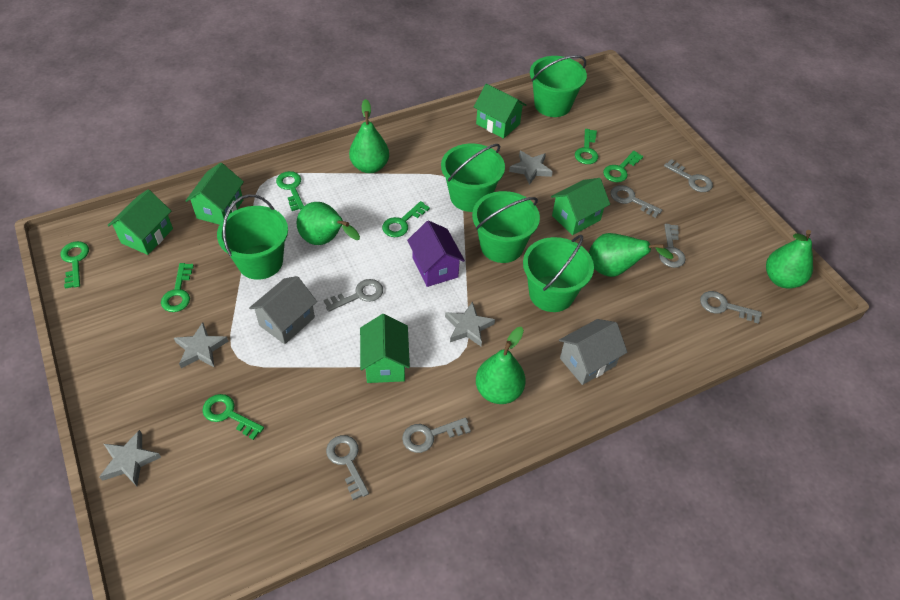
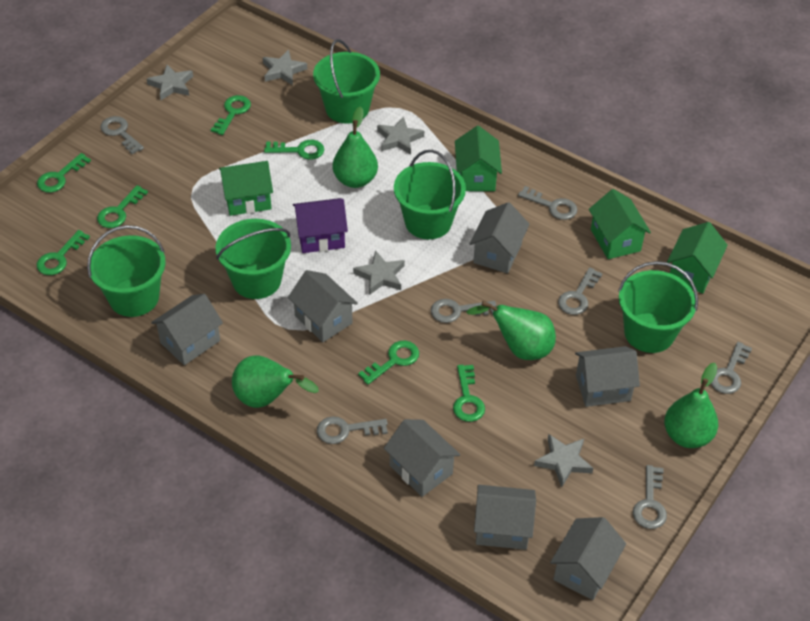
green house: [107,189,173,255] [186,162,244,225] [360,314,410,383] [474,83,526,139] [551,178,610,235] = 5 -> [219,161,273,216] [455,126,502,191] [589,189,651,259] [667,222,728,294] = 4
green pear: [297,202,360,245] [349,99,389,173] [476,327,526,404] [589,233,674,277] [766,230,813,288] = 5 -> [232,355,319,408] [333,106,378,188] [466,301,556,360] [664,363,718,448] = 4
grey house: [249,276,317,344] [559,319,627,385] = 2 -> [151,294,223,365] [288,270,358,342] [384,419,460,497] [469,202,530,273] [474,485,536,550] [550,517,626,600] [575,346,640,407] = 7
grey star: [99,430,161,486] [174,322,228,368] [445,301,495,346] [509,151,553,185] = 4 -> [147,65,193,100] [263,50,307,85] [353,250,405,295] [377,116,424,155] [534,434,593,487] = 5

